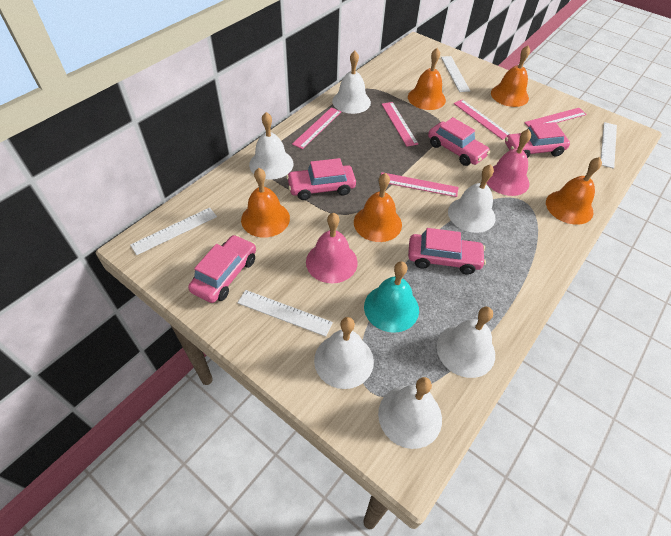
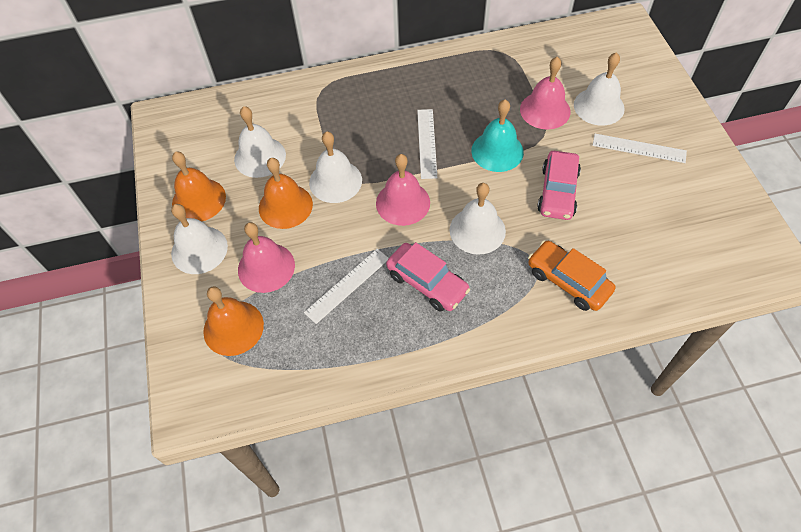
orange bell: [241,168,290,238] [354,173,402,242] [408,48,446,110] [491,46,530,107] [546,157,602,225] = 5 -> [172,151,226,221] [203,286,264,356] [259,158,313,229] = 3
orange car: none = 0 -> [528,241,615,311] = 1
pink bell: [306,213,358,283] [487,129,531,196] = 2 -> [238,222,295,293] [376,154,430,226] [520,57,570,130] = 3
pink car: [188,235,256,303] [286,158,356,200] [408,228,486,275] [428,117,490,166] [505,122,570,158] = 5 -> [386,242,470,312] [537,151,581,220] = 2
pink ruler: [292,107,341,149] [381,172,459,197] [382,102,418,147] [454,100,509,140] [524,108,587,127] = 5 -> none = 0
white bell: [249,112,293,179] [314,317,374,389] [332,51,371,114] [378,377,442,449] [437,307,495,378] [448,164,496,233] = 6 -> [171,204,228,274] [234,106,286,178] [309,132,362,203] [450,183,506,255] [574,52,625,126] = 5
white ruler: [130,208,217,255] [237,290,333,337] [441,56,470,92] [601,122,617,169] = 4 -> [304,249,389,324] [417,109,437,179] [593,134,687,163] = 3

